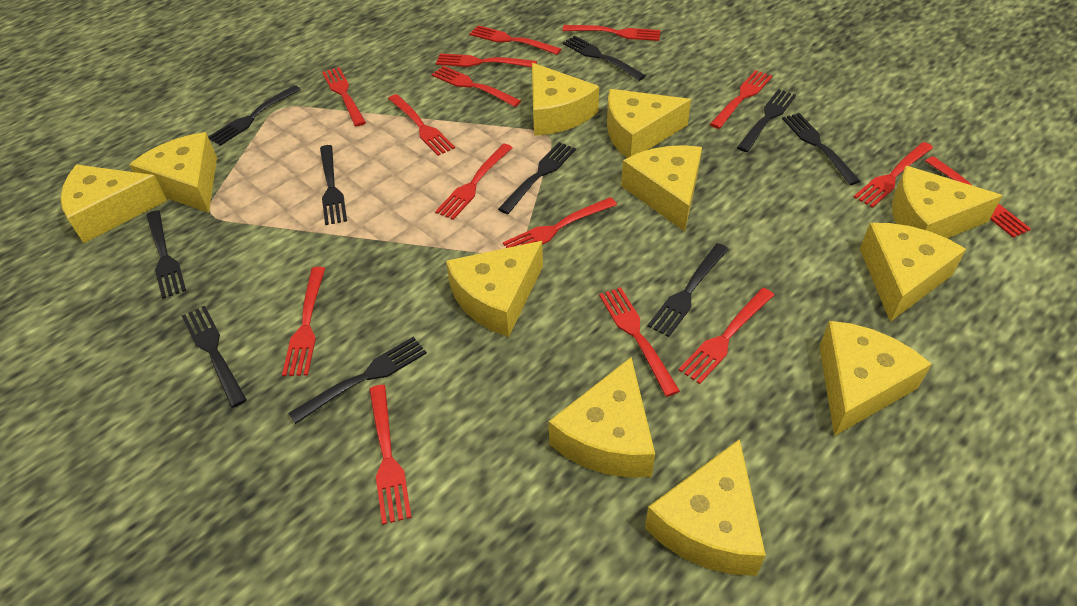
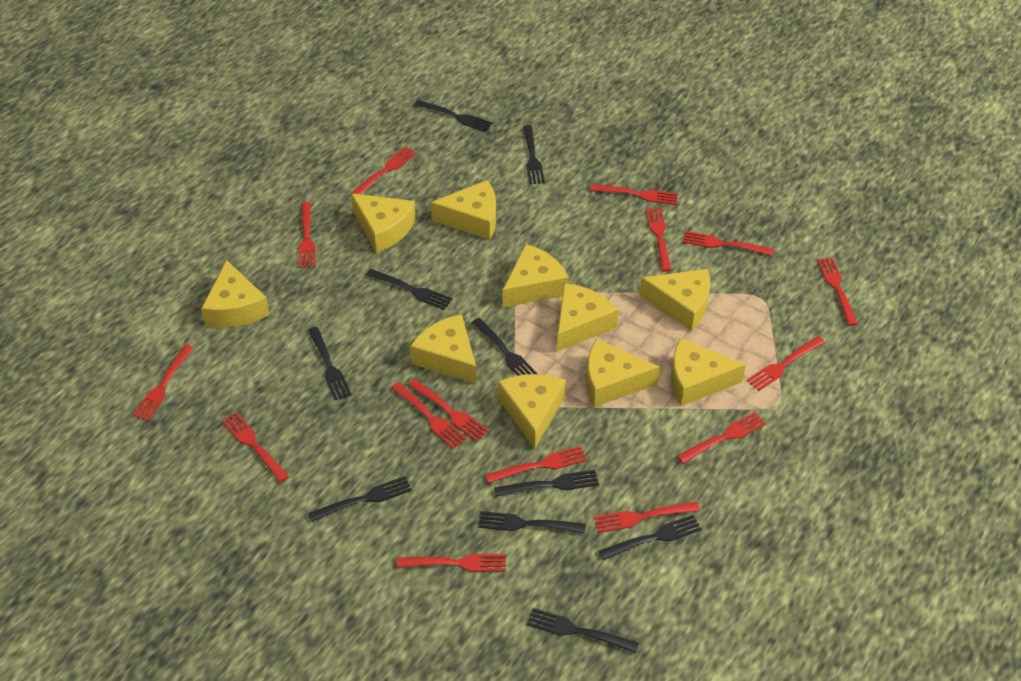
yellow cheese: [61,165,167,243] [129,132,217,213] [446,241,543,337] [532,63,599,136] [549,357,655,478] [607,89,691,158] [621,145,702,231] [645,439,766,576] [819,321,932,436] [860,223,966,322] [892,166,1003,238] = 11 -> [201,260,269,328] [351,193,416,253] [410,314,477,384] [431,180,496,240] [498,374,566,449] [502,244,569,308] [557,283,619,352] [586,339,660,407] [640,269,710,331] [671,338,746,406] = 10

